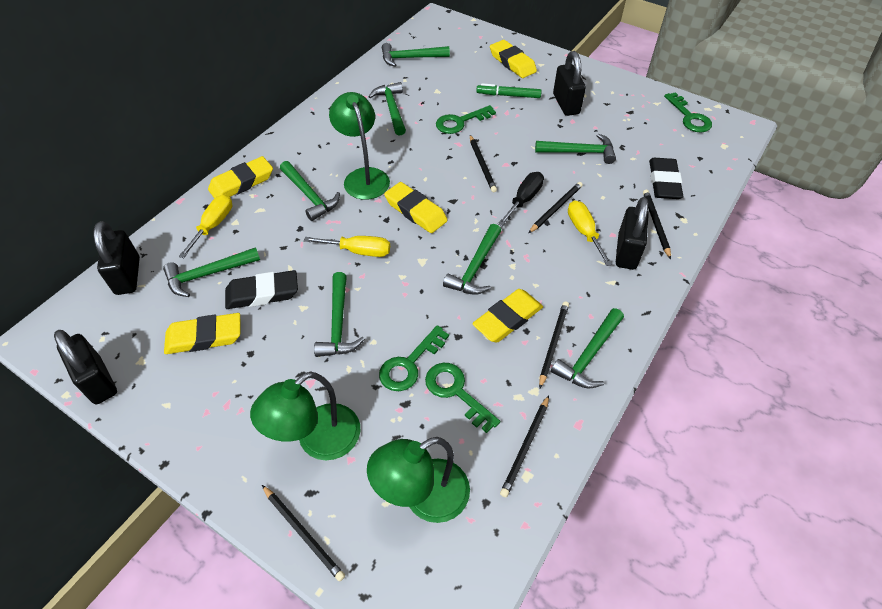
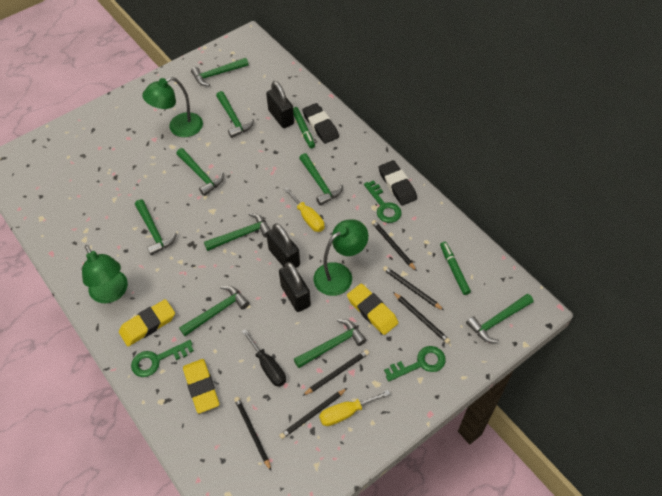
black padlock: [54,330,117,404] [93,221,140,295] [553,51,586,116] [616,197,649,270] = 4 -> [266,81,294,128] [266,223,300,268] [279,262,311,312] = 3
green hammer: [163,247,260,297] [280,161,340,221] [314,272,365,357] [368,82,406,135] [382,43,450,67] [443,224,501,295] [535,134,616,164] [551,308,624,388] = 8 -> [135,200,177,256] [177,148,224,196] [179,286,249,336] [191,58,249,86] [204,213,271,251] [216,91,254,138] [294,319,366,368] [299,153,343,206] [466,294,534,343] = 9
green key: [379,325,449,391] [425,363,500,433] [436,105,496,134] [664,92,712,132] = 4 -> [131,340,194,377] [364,180,402,223] [384,346,446,381] = 3
green marker: [476,83,542,98] = 1 -> [293,107,315,148] [440,242,471,295] = 2
yellow eraser: [164,313,240,354] [208,156,273,198] [384,182,448,233] [472,289,543,343] [490,40,537,78] = 5 -> [119,299,175,346] [183,359,219,414] [347,284,398,335] = 3
yellow screwdriver: [179,195,232,258] [304,236,390,257] [568,200,612,266] = 3 -> [284,187,325,232] [319,390,390,426] = 2

